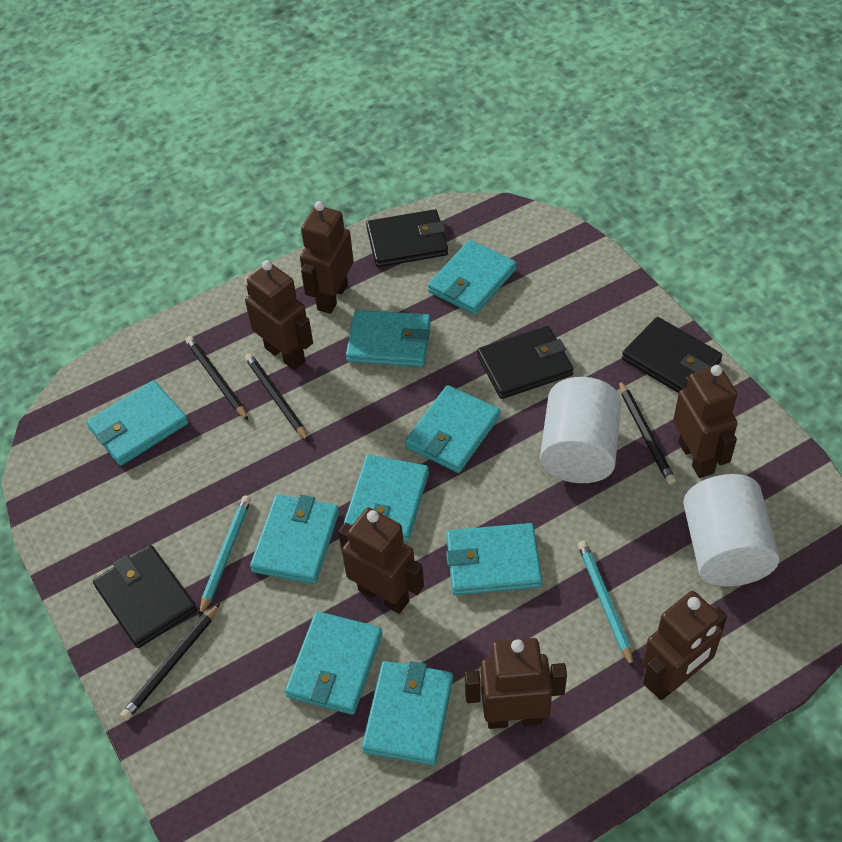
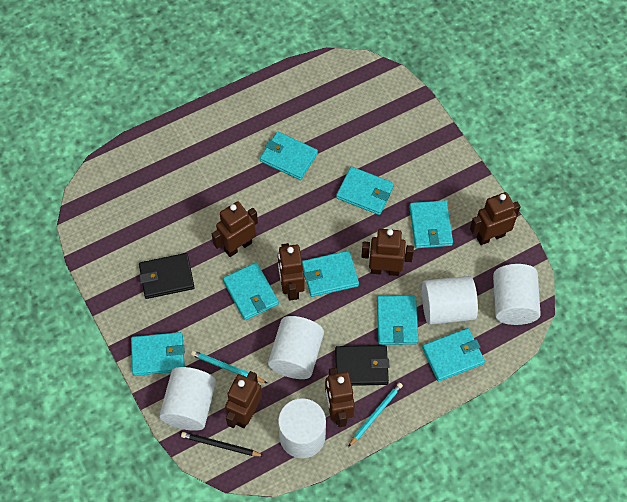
black pencil: [120,603,220,721] [185,336,249,421] [245,353,309,442] [619,380,676,485] = 4 -> [181,432,264,456] = 1
black wallet: [93,545,197,648] [366,209,448,267] [477,326,574,399] [622,317,722,393] = 4 -> [139,253,195,299] [335,345,389,386] = 2
turquoise wallet: [87,380,188,466] [250,494,339,584] [285,611,382,715] [344,455,429,542] [346,310,431,367] [362,661,453,766] [405,385,500,473] [428,240,517,315] [446,523,542,595] = 9 -> [131,332,185,376] [223,262,279,320] [260,132,318,180] [302,251,359,297] [336,167,394,215] [377,295,418,345] [409,200,453,248] [422,328,485,382] = 8
white cylinder: [540,377,621,483] [683,474,780,586] = 2 -> [159,367,216,431] [268,316,324,379] [278,398,326,458] [422,276,478,325] [493,264,541,325] = 5

